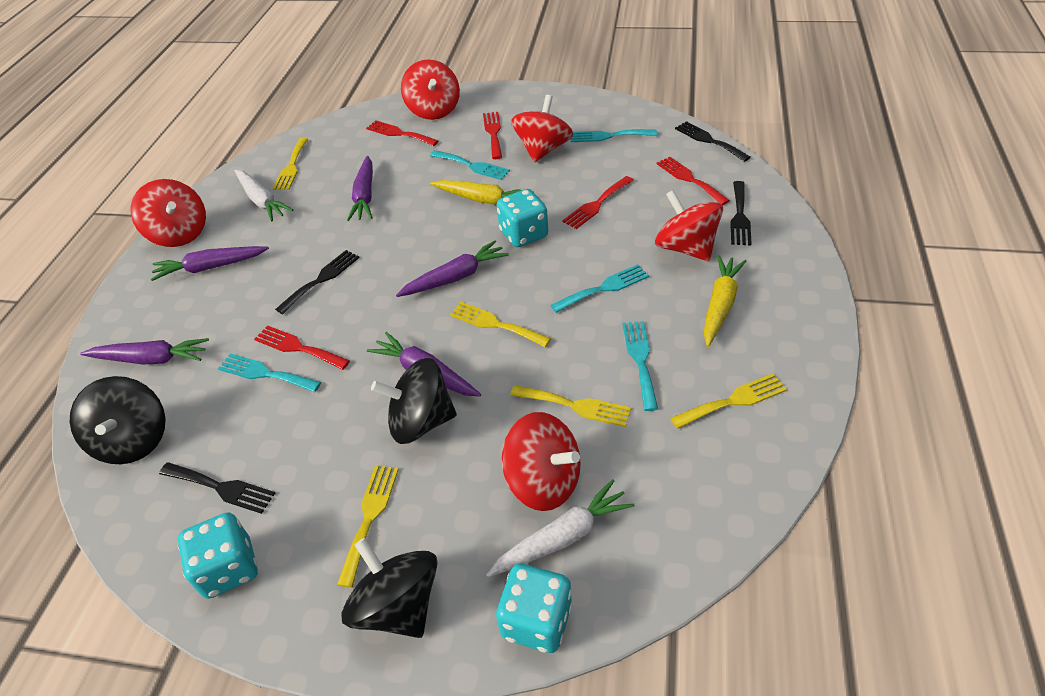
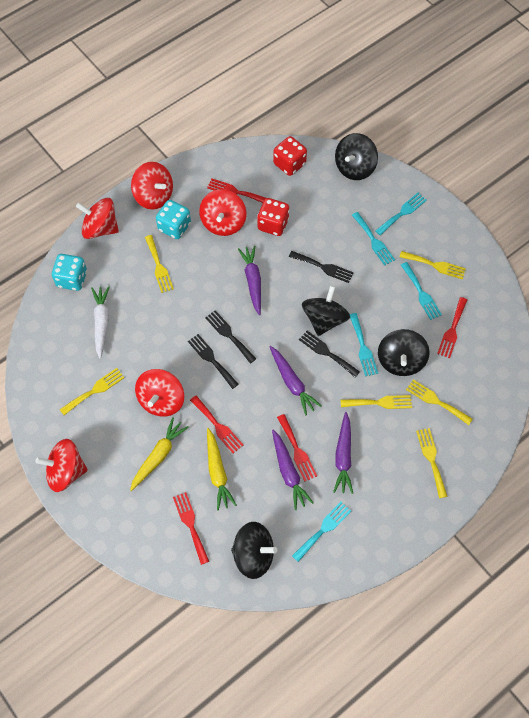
black spinning top: [70,376,165,464] [341,538,437,638] [371,358,457,444] = 3 -> [231,522,277,579] [302,286,350,336] [335,133,378,180] [378,329,430,376] = 4
purple carrot: [80,338,209,365] [151,246,269,281] [347,156,373,221] [367,332,481,397] [396,240,509,297] = 5 -> [238,246,261,315] [269,346,321,416] [272,430,313,510] [333,412,353,494] = 4
red dice: none = 0 -> [257,198,290,236] [273,136,307,176] = 2
turquoise dice: [178,512,258,599] [496,564,572,653] [497,189,548,247] = 3 -> [52,254,87,291] [156,200,191,239] = 2
white carrot: [235,170,293,221] [486,479,635,577] = 2 -> [91,286,110,359] = 1
yellow fork: [273,138,308,190] [337,465,399,588] [450,302,551,347] [510,385,631,427] [670,374,787,429] = 5 -> [59,368,124,415] [145,235,174,293] [341,395,412,409] [400,251,466,279] [406,379,473,425] [416,428,448,498] = 6

